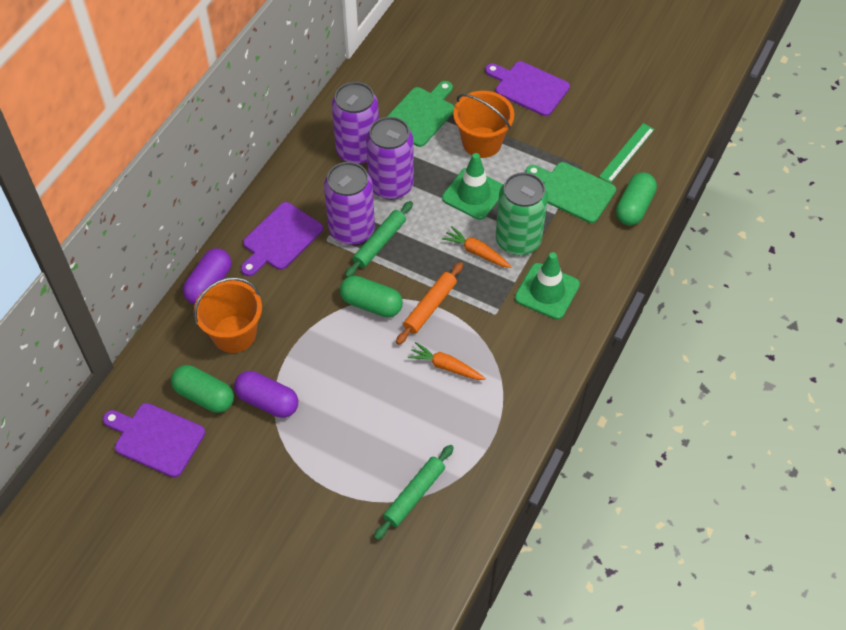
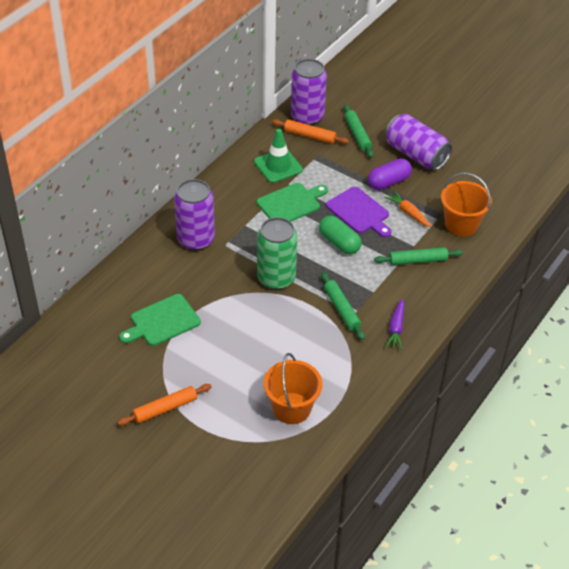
green capsule: [171,365,234,413] [340,276,403,318] [616,172,657,225] = 3 -> [319,216,362,254] = 1
green rolling pin: [345,201,413,277] [374,445,454,540] = 2 -> [321,272,365,340] [344,104,374,158] [374,247,463,265] = 3
green ruler: [599,123,655,183] = 1 -> none = 0
green traffic cone: [442,153,503,220] [515,252,580,320] = 2 -> [254,129,303,183] = 1
orange carrot: [408,342,486,380] [442,226,512,268] = 2 -> [384,191,431,227] = 1
orange rolling pin: [396,262,463,345] = 1 -> [117,384,212,426] [272,119,349,144] = 2
purple capsule: [183,248,231,304] [234,371,298,418] = 2 -> [368,158,412,190] = 1
purple carrot: none = 0 -> [385,299,404,350] = 1
purple cutting board: [103,403,205,478] [241,202,323,276] [485,61,570,116] = 3 -> [326,187,392,237] = 1

